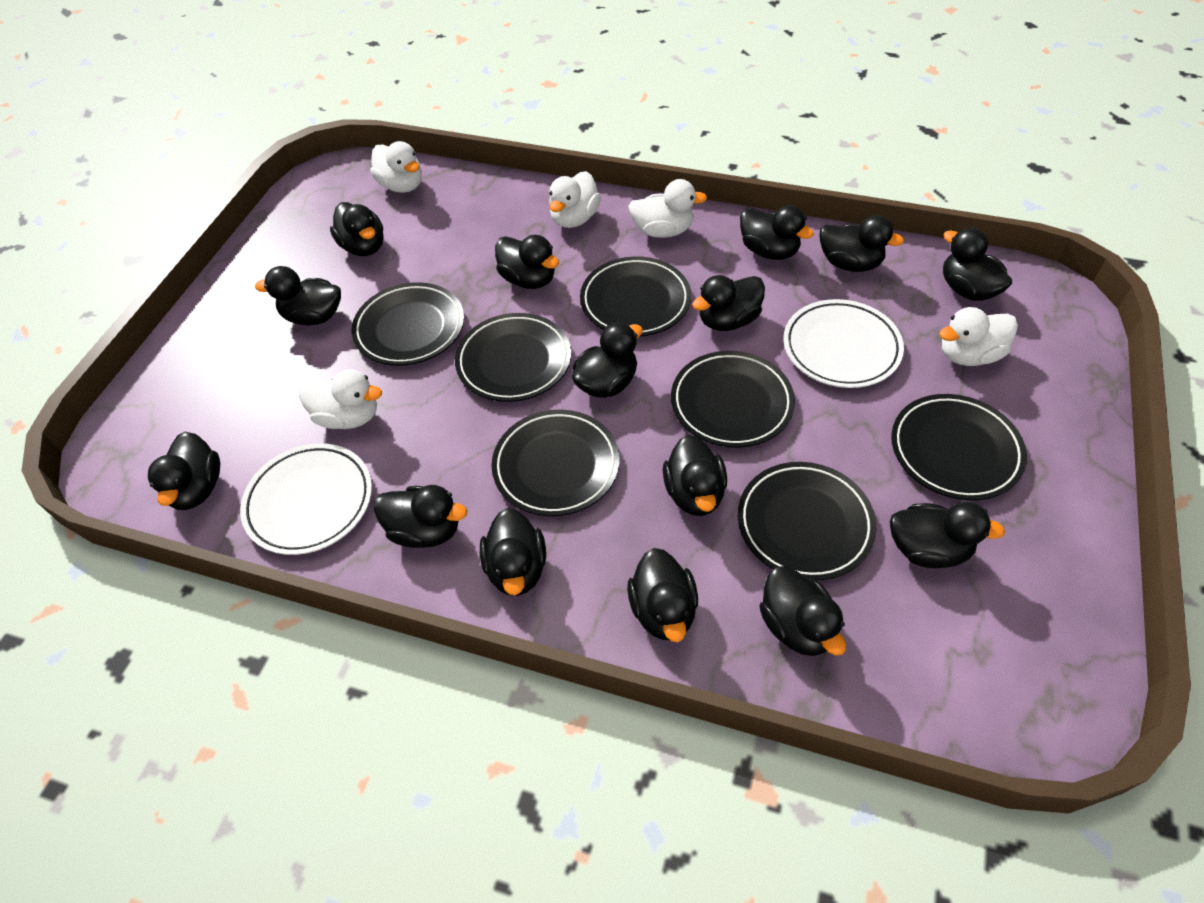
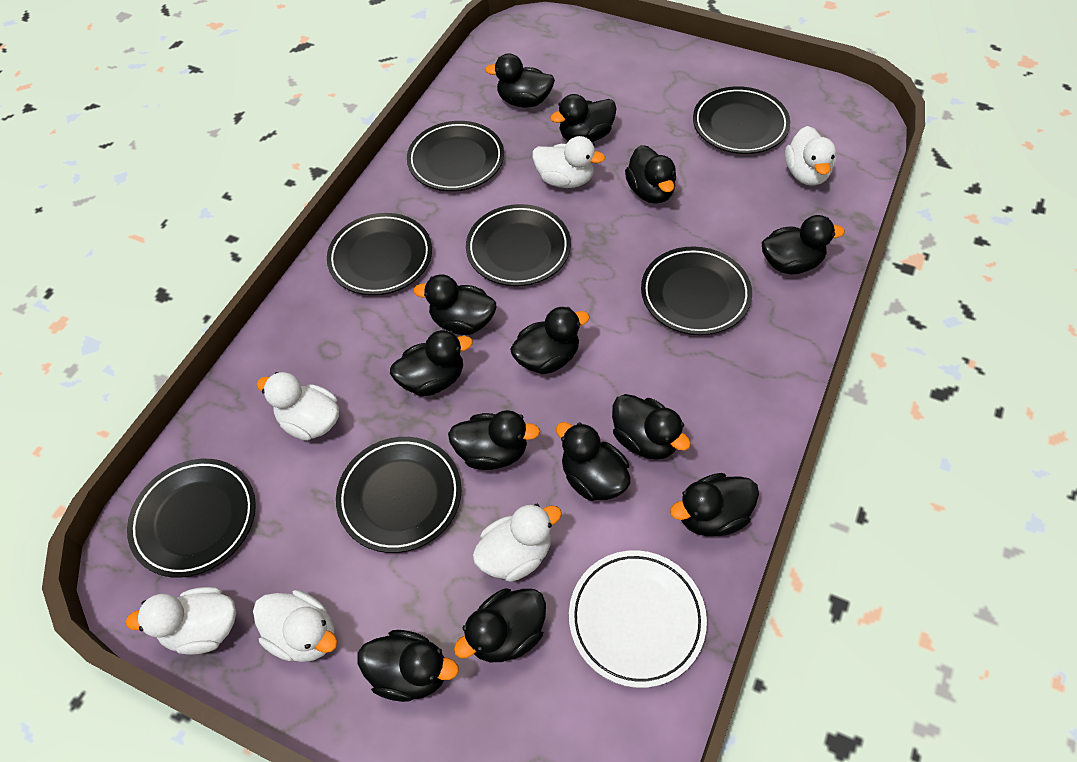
black duck: [148,432,220,510] [255,266,341,326] [330,202,384,256] [374,485,467,548] [480,508,546,596] [495,235,559,289] [572,322,643,398] [627,548,698,642] [663,434,727,516] [692,275,765,331] [740,205,814,260] [759,566,846,656] [820,215,904,272] [890,502,1005,568] [943,228,1012,301] = 15 -> [357,630,459,702] [390,330,473,396] [414,274,496,335] [448,410,540,470] [454,588,546,662] [485,53,555,107] [510,307,590,374] [550,94,617,142] [556,422,630,501] [612,394,691,460] [625,145,676,204] [670,473,759,536] [762,215,845,274] = 13
white duck: [299,369,382,429] [370,141,422,193] [549,171,601,228] [628,179,708,238] [939,307,1018,366] = 5 -> [125,587,236,655] [253,590,338,662] [256,372,339,441] [473,504,562,582] [532,136,605,188] [785,126,836,186] = 6
white plate: [240,443,372,555] [783,299,904,388] = 2 -> [569,550,707,688] = 1

